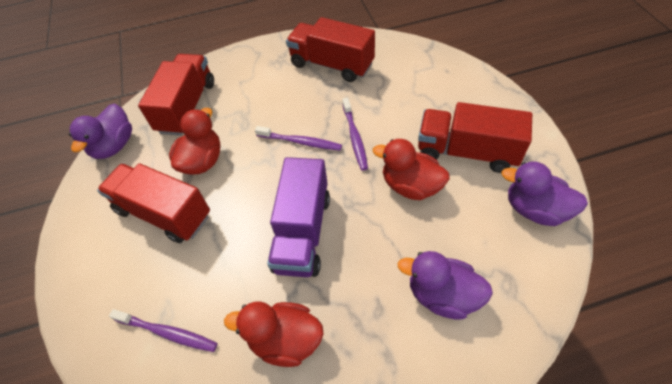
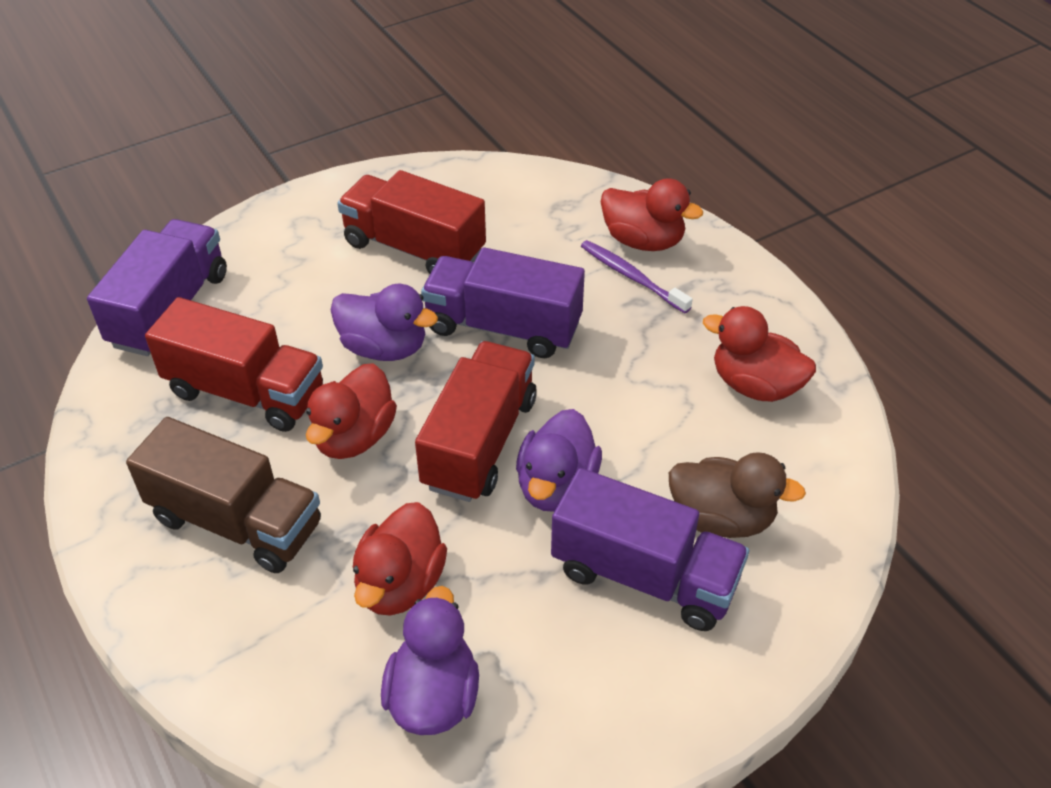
brown duck: none = 0 -> [669,452,806,538] = 1
brown truck: none = 0 -> [126,417,321,573] = 1
purple toothbrush: [109,309,217,352] [255,126,342,151] [342,98,368,171] = 3 -> [581,240,692,313] = 1
purple truck: [267,157,330,277] = 1 -> [87,219,227,356] [421,248,585,358] [551,468,749,631] = 3
red duck: [169,108,220,175] [224,301,324,367] [373,139,449,200] = 3 -> [306,363,397,459] [353,502,447,616] [601,178,703,251] [703,306,816,402] = 4
red truck: [97,163,210,243] [138,54,214,136] [286,17,375,82] [418,102,532,173] = 4 -> [145,297,323,432] [337,170,486,274] [415,341,537,502] = 3

